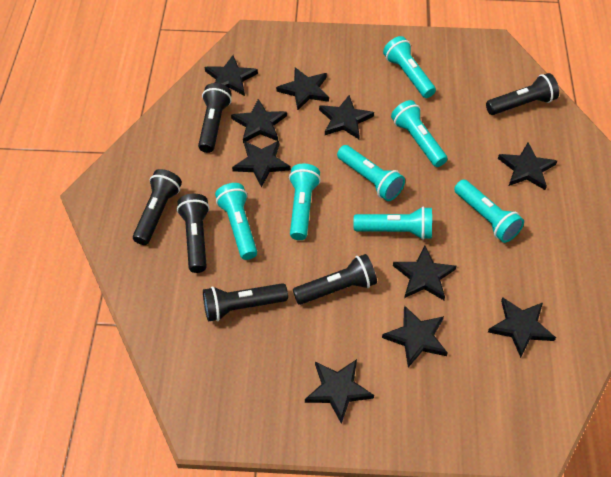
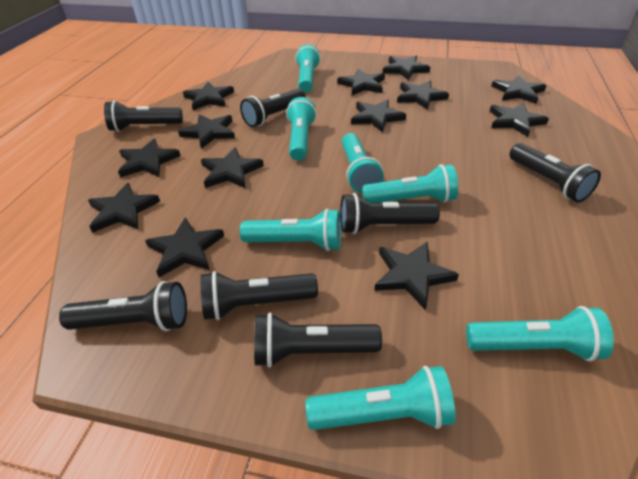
black flashlight: [133,169,182,245] [177,194,210,273] [198,83,232,153] [203,283,288,322] [293,254,377,305] [486,73,559,115] = 6 -> [59,281,187,331] [104,100,183,132] [200,271,318,320] [240,89,306,127] [254,313,382,368] [340,193,440,234] [509,143,601,202] = 7
black star: [205,55,258,96] [231,99,287,143] [232,141,291,188] [276,67,329,111] [305,359,374,424] [319,95,374,139] [382,305,448,367] [393,246,457,300] [488,297,556,358] [498,142,557,190] = 10 -> [88,183,160,233] [118,139,181,178] [145,217,224,277] [178,114,235,149] [183,82,234,110] [201,147,264,188] [337,68,385,95] [351,99,406,133] [374,242,459,310] [383,56,430,80] [397,81,449,110] [490,103,549,137] [491,75,546,104] = 13

